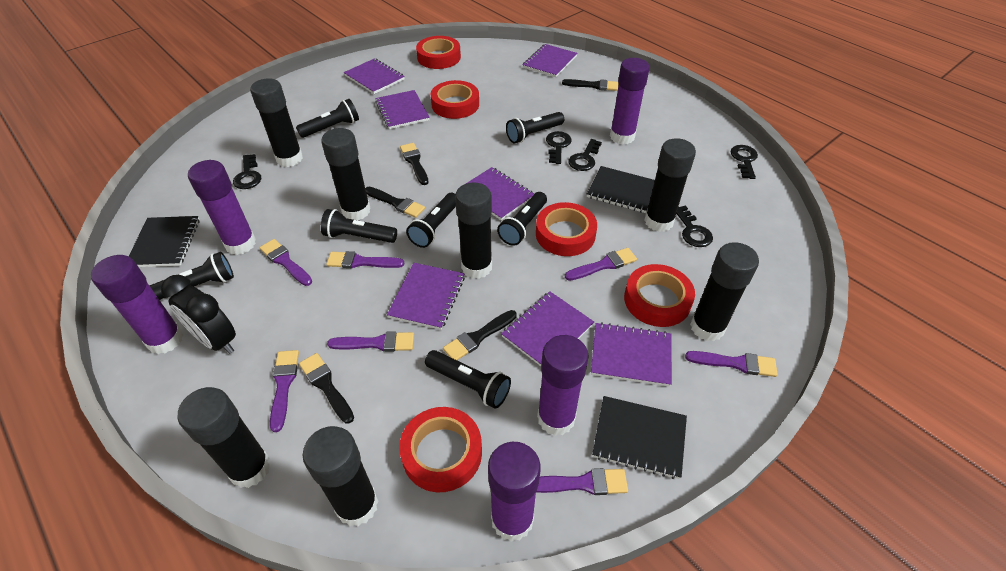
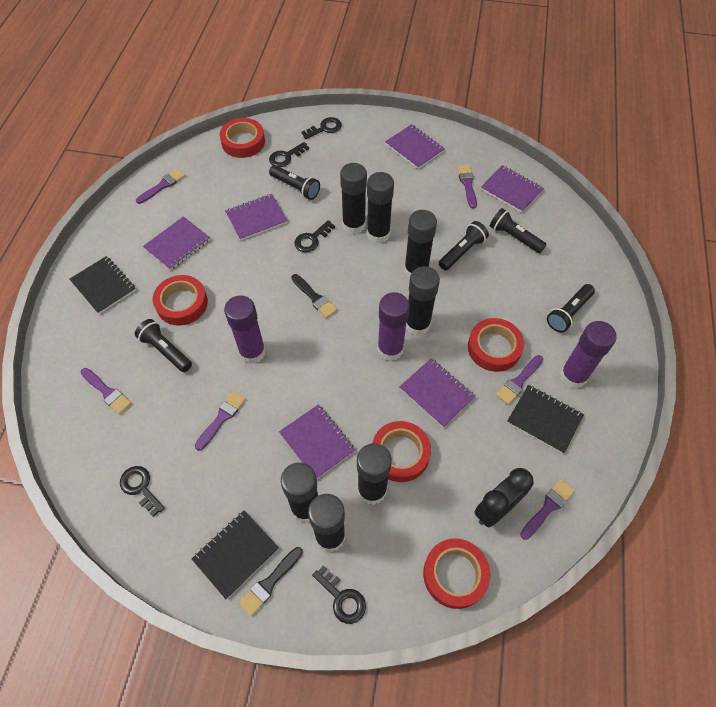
black brush: [299,353,354,424] [365,187,425,218] [400,143,429,185] [443,310,517,360] [562,79,619,91] = 5 -> [239,547,303,616] [291,274,337,318] = 2
black flashlight: [149,252,234,300] [296,99,359,138] [321,209,397,243] [406,193,456,248] [425,350,511,409] [497,192,547,246] [506,112,564,143] = 7 -> [135,319,192,372] [269,165,320,200] [439,221,489,270] [490,208,547,253] [547,284,595,332] = 5
purple brush: [259,239,312,286] [270,350,299,432] [326,251,404,268] [327,331,414,352] [536,468,628,495] [565,248,637,281] [685,351,778,377] = 7 -> [80,368,131,414] [136,169,185,204] [195,391,246,451] [457,165,477,209] [496,355,543,405] [520,479,574,540] = 6
purple glue stick: [91,255,183,354] [188,160,256,255] [488,442,541,542] [537,335,589,436] [610,58,650,144] = 5 -> [224,295,266,364] [377,292,410,361] [560,321,617,388] = 3
purple notebook: [344,58,405,94] [375,90,430,129] [387,263,465,330] [466,167,534,220] [501,291,594,366] [523,44,578,77] [591,322,672,387] = 7 -> [143,216,210,270] [225,194,288,240] [279,404,355,479] [385,124,444,169] [399,358,476,428] [481,165,544,213] = 6

